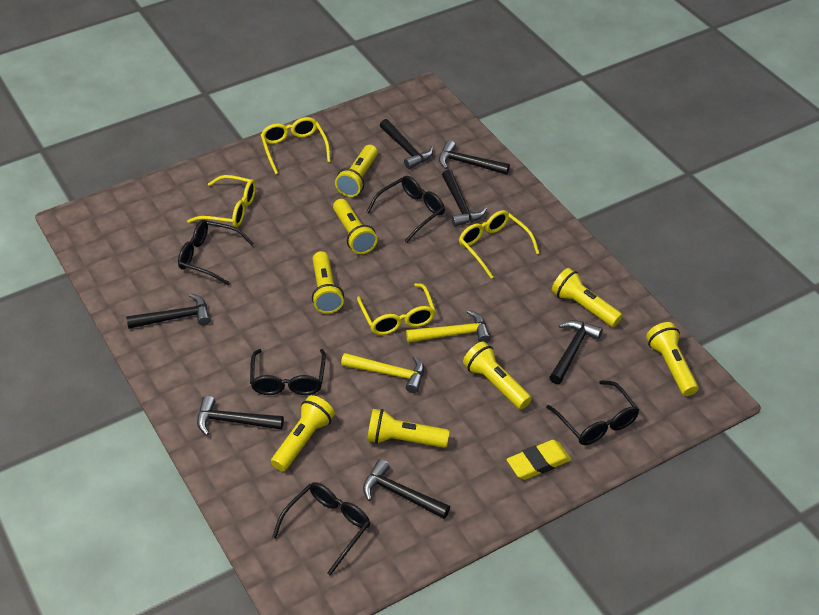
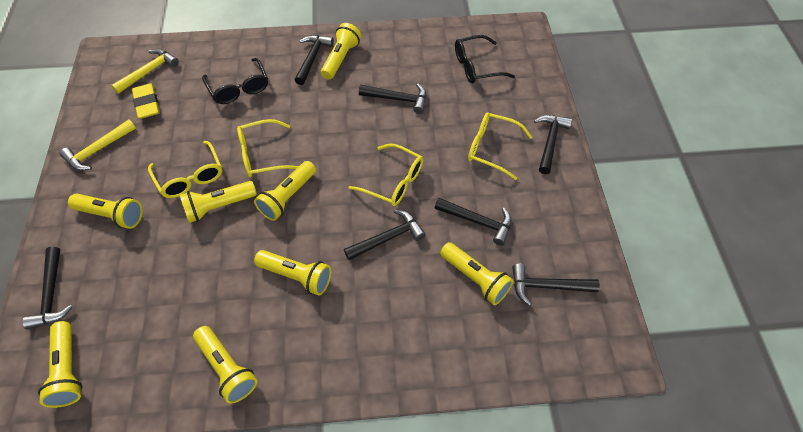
black glasses: [178,220,254,286] [250,349,326,395] [272,482,370,576] [367,176,445,242] [546,380,639,445] = 5 -> [202,58,268,104] [455,35,515,83] = 2

